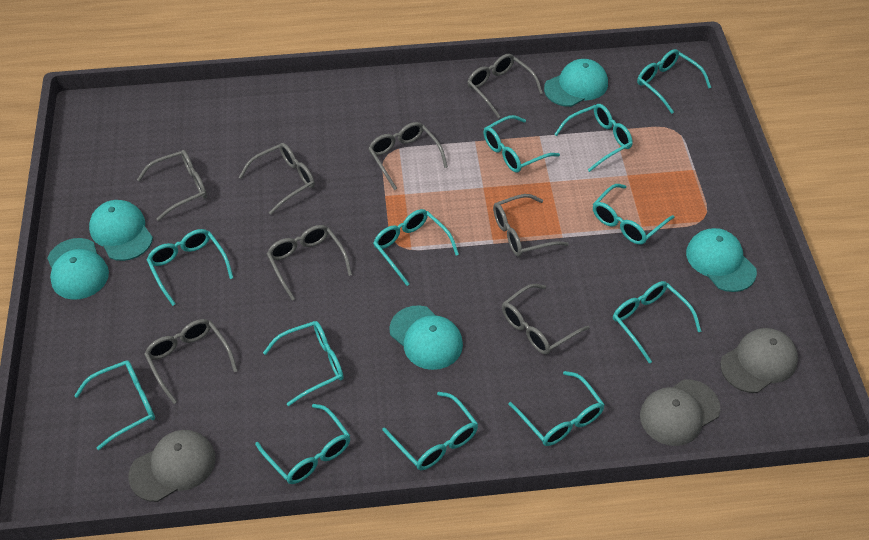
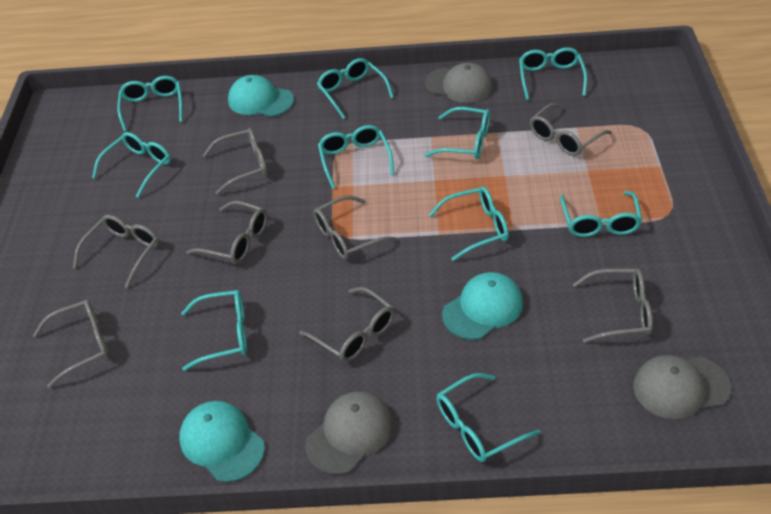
turquoise cap: [47,238,109,300] [89,200,153,261] [389,305,463,370] [544,59,608,107] [686,228,757,292] = 5 -> [179,401,265,482] [228,75,294,117] [442,272,523,340] = 3
turquoise glasses: [74,360,155,450] [147,229,233,306] [255,404,350,484] [263,321,344,406] [373,209,459,286] [382,392,478,470] [483,115,560,173] [508,371,605,446] [554,104,633,172] [593,184,675,245] [613,281,701,363] [637,49,711,114] = 12 -> [92,132,171,198] [117,76,183,132] [181,290,247,371] [317,58,393,119] [318,125,394,189] [425,107,490,159] [429,187,509,261] [436,373,541,462] [519,47,587,100] [560,191,642,237] = 10

